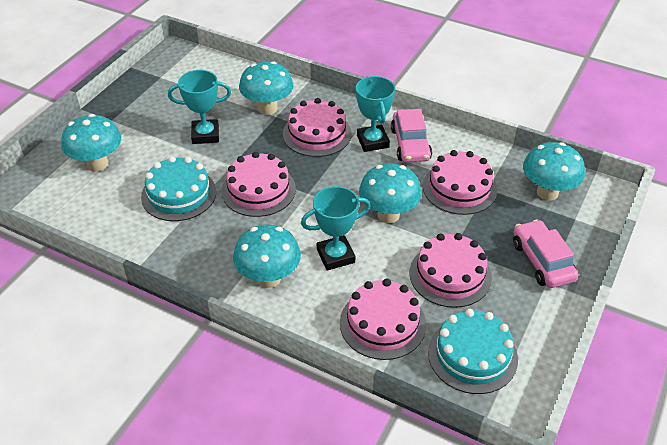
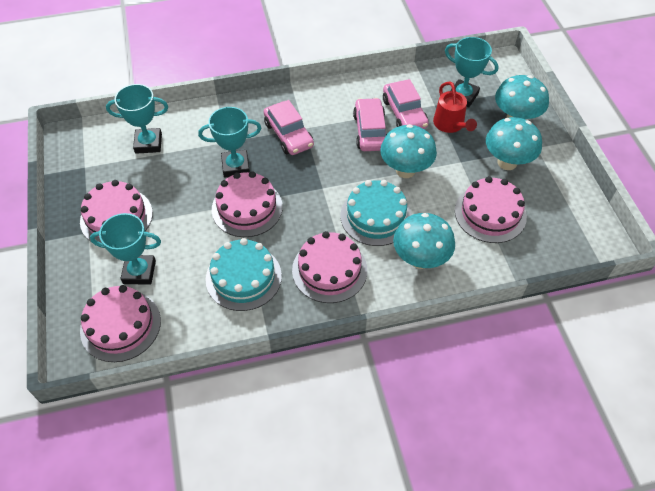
pink car: [391,109,432,163] [513,220,578,288] = 2 -> [264,100,314,155] [353,98,387,151] [383,79,429,129] = 3
red watering can: none = 0 -> [433,81,477,133] = 1
turquoise mushroom: [61,114,121,172] [233,225,301,288] [239,61,294,115] [359,163,422,223] [523,142,585,200] = 5 -> [380,124,437,178] [393,213,455,269] [486,117,542,170] [495,75,549,119] = 4
turquoise trophy: [168,70,231,144] [301,186,370,271] [356,76,395,152] = 3 -> [90,213,161,285] [106,84,168,154] [198,107,261,178] [445,37,499,108] = 4

